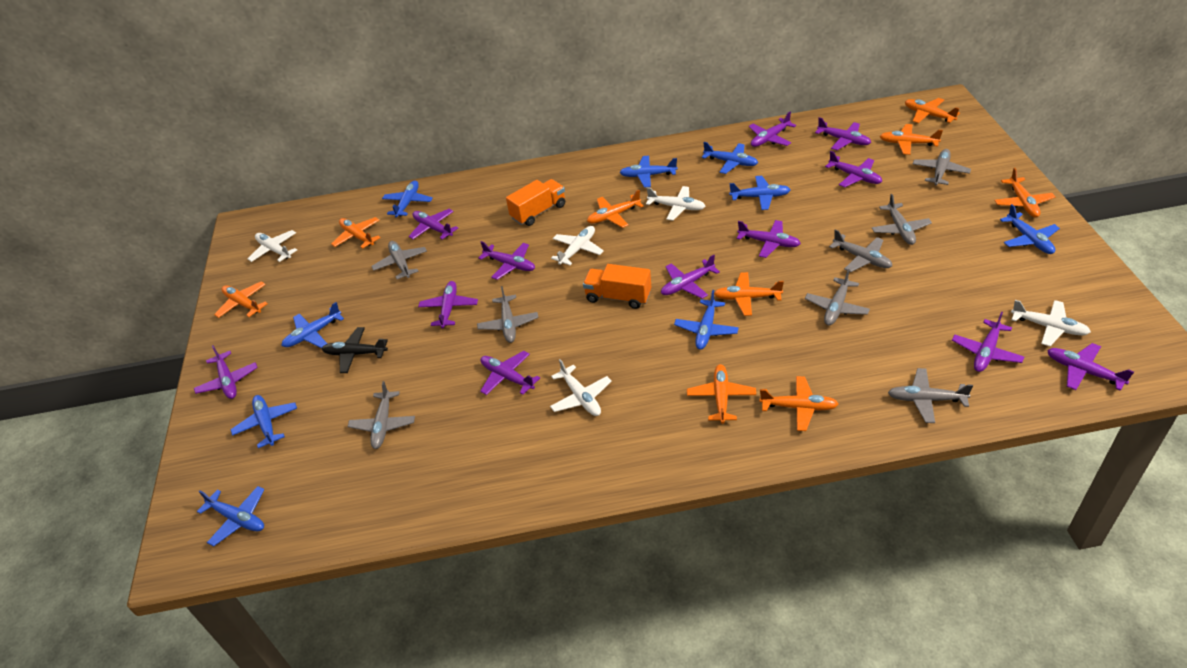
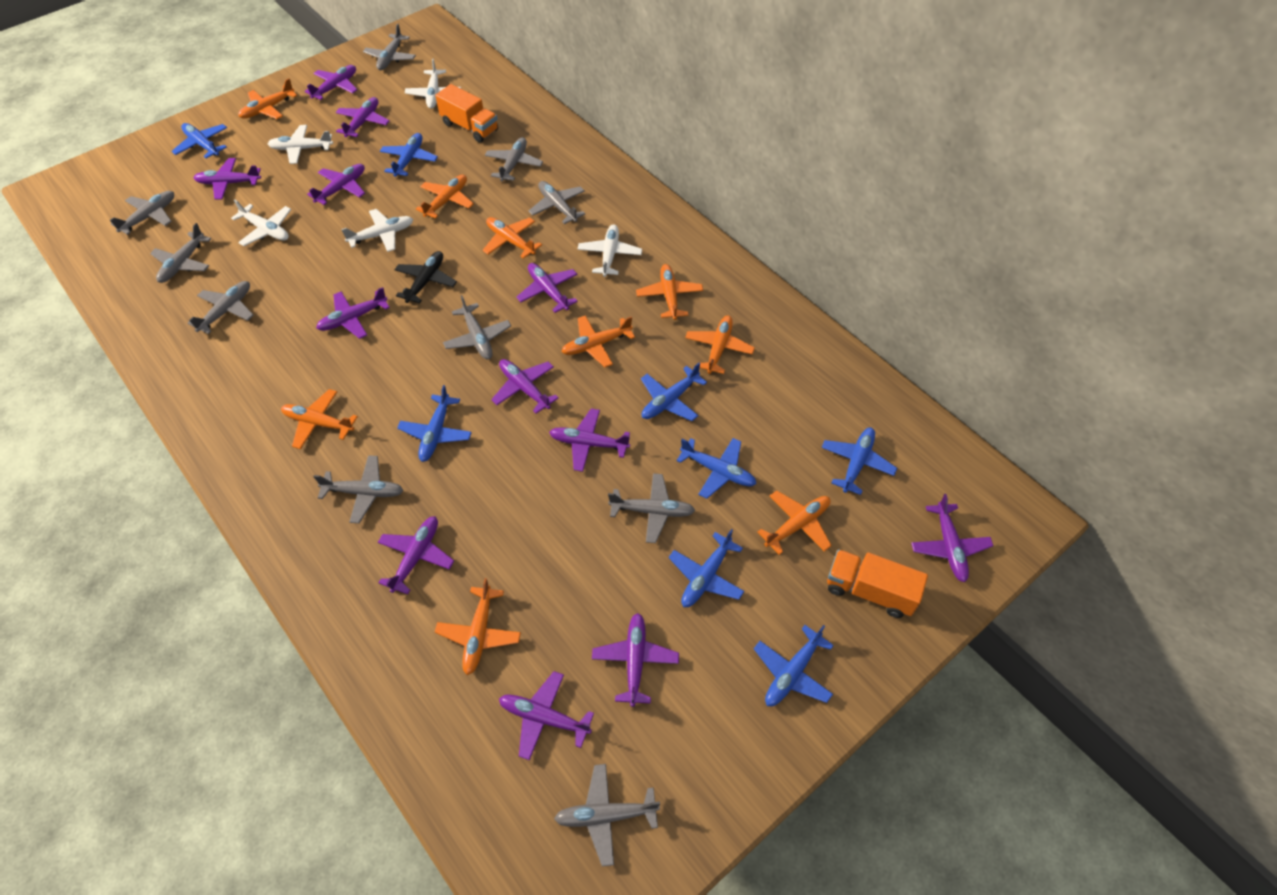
blue plane: [197,486,265,546] [230,395,297,448] [282,302,344,348] [382,180,433,218] [619,156,678,188] [674,290,739,350] [702,142,758,174] [729,176,791,210] [1000,204,1060,254] = 9 -> [172,123,227,158] [380,133,438,177] [397,385,472,462] [641,363,707,421] [669,529,744,607] [676,438,756,499] [754,625,834,706] [821,427,897,495] = 8
grey plane: [347,381,415,449] [371,241,427,279] [477,286,538,343] [805,269,870,326] [829,229,892,272] [872,194,932,245] [888,368,973,423] [913,149,971,185] = 8 -> [110,191,174,235] [150,223,211,283] [188,281,254,334] [313,455,404,523] [363,24,416,70] [443,295,511,360] [485,137,543,181] [528,181,585,224] [554,764,660,866] [608,473,695,543] = 10

